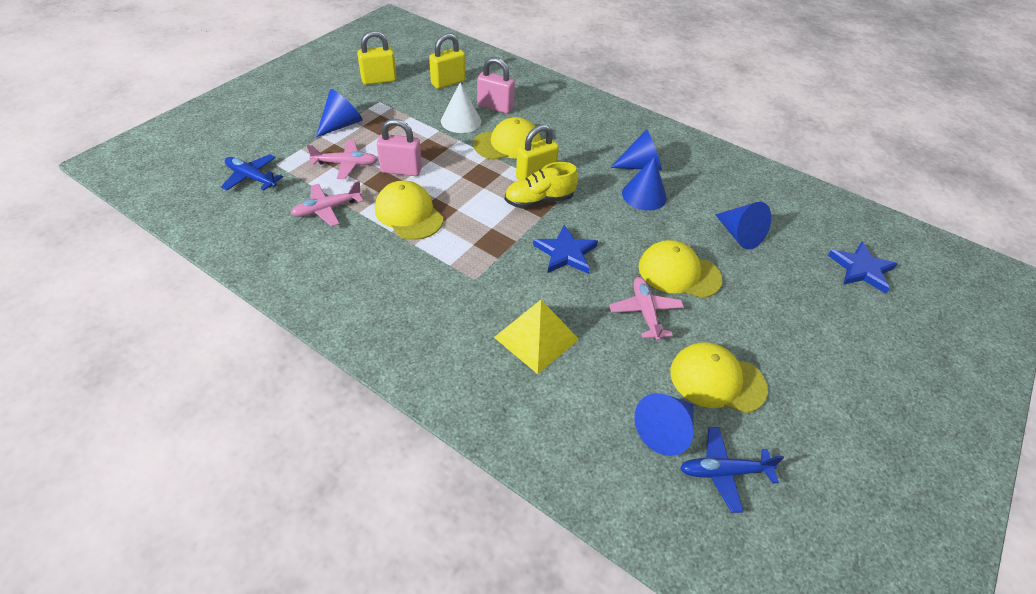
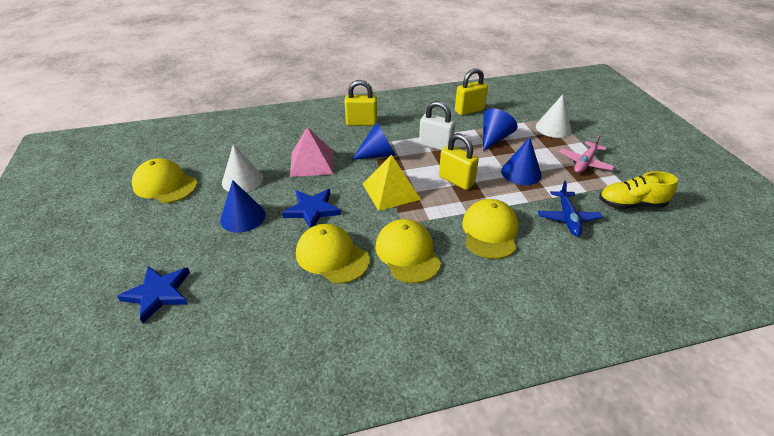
blue cone: [316,89,363,137] [610,129,662,170] [622,156,667,211] [634,393,694,456] [715,202,771,250] = 5 -> [220,180,265,233] [352,122,396,160] [483,108,518,151] [501,137,542,185] = 4
blue plane: [221,154,283,191] [680,427,784,513] = 2 -> [538,181,602,236] = 1
pink padlock: [377,119,422,176] [477,57,515,113] = 2 -> none = 0
pink plane: [290,181,363,227] [307,140,378,179] [609,277,684,341] = 3 -> [559,134,615,173] = 1
pink pyramid: none = 0 -> [290,127,333,177] = 1
white cone: [441,82,481,133] = 1 -> [222,144,263,192] [536,94,572,138] = 2
white padlock: none = 0 -> [419,101,456,150] = 1

